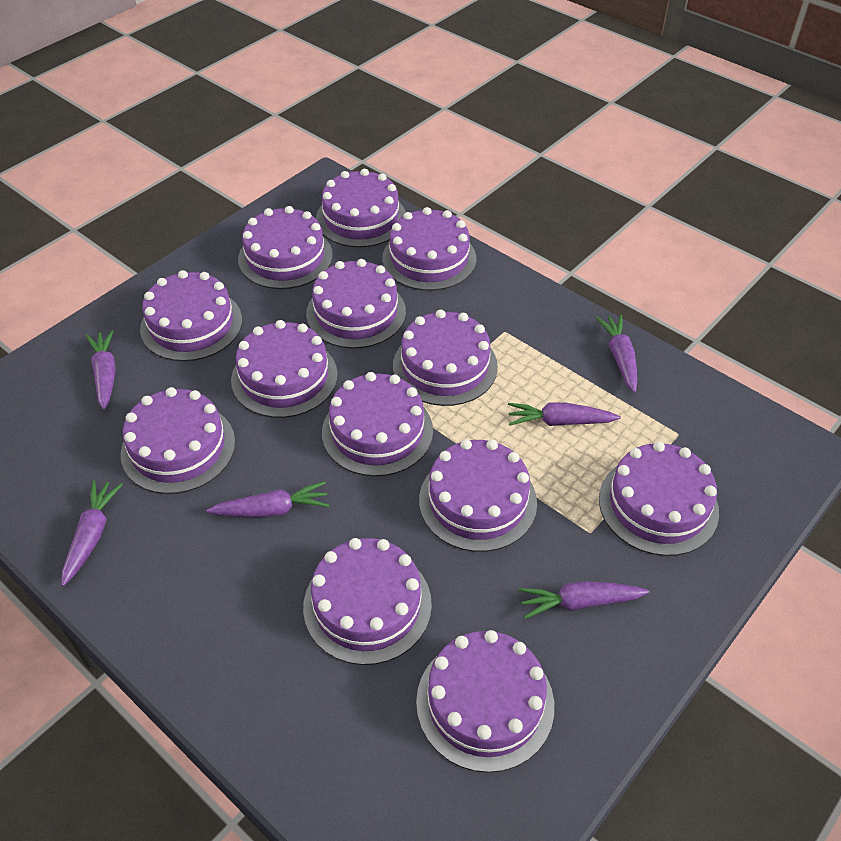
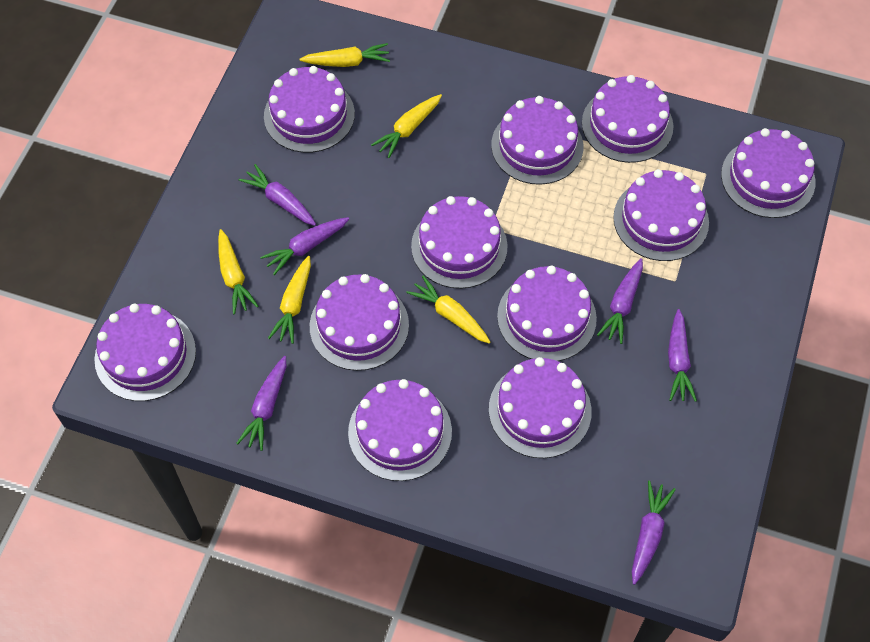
purple cake: [121,387,235,494] [140,270,242,361] [231,320,338,418] [238,206,333,289] [303,538,432,665] [306,259,406,349] [316,169,406,247] [322,372,433,476] [382,207,476,291] [393,310,498,406] [416,630,554,773] [419,439,537,552] [599,441,719,556] = 13 -> [95,304,196,401] [264,66,355,153] [310,274,409,371] [348,379,452,481] [411,196,508,289] [489,357,592,458] [491,96,583,185] [497,266,597,361] [582,75,673,163] [613,169,709,261] [721,128,815,218] = 11
yellow carrot: none = 0 -> [218,229,258,314] [268,256,311,344] [299,43,390,67] [371,94,442,158] [407,275,491,344] = 5

